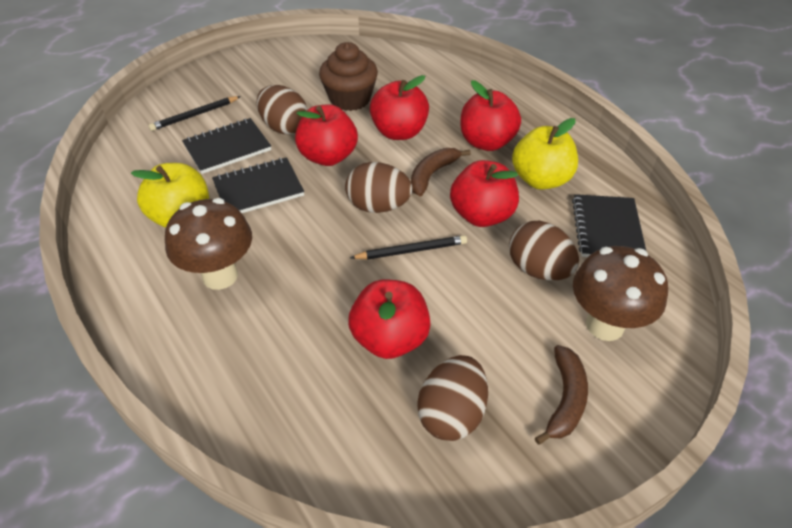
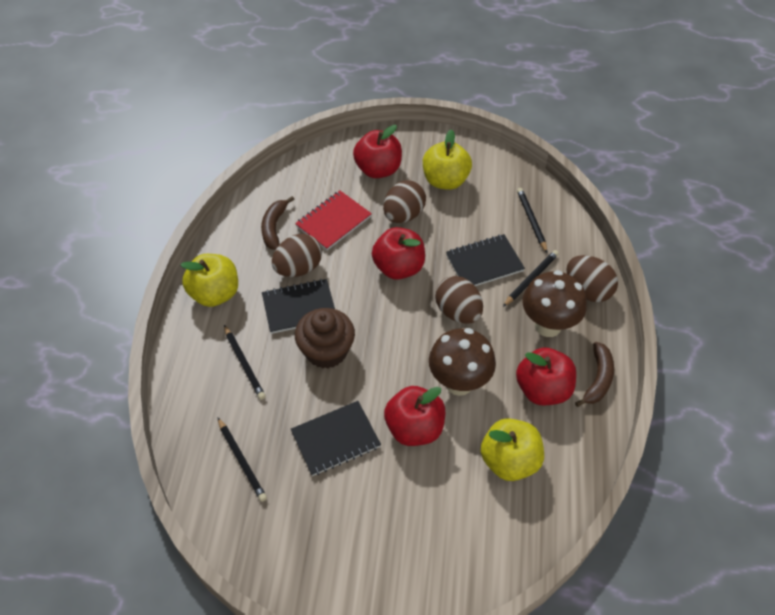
black pencil: [149,96,241,131] [350,235,467,260] = 2 -> [217,417,267,502] [224,325,266,400] [503,250,559,307] [517,188,547,253] = 4
red apple: [295,104,358,166] [348,279,431,359] [370,75,429,140] [450,160,519,227] [460,80,521,151] = 5 -> [353,125,402,178] [372,227,425,280] [384,386,445,446] [516,347,576,405] = 4
red notebook: none = 0 -> [295,191,372,250] = 1
yellow apple: [131,163,209,228] [512,118,578,190] = 2 -> [180,254,238,307] [423,129,472,190] [481,418,544,481] = 3

